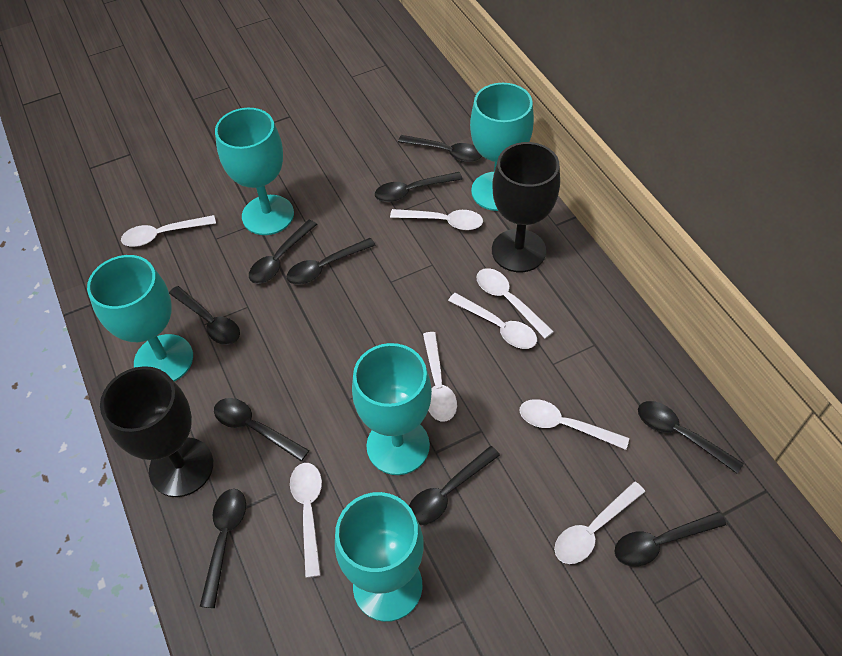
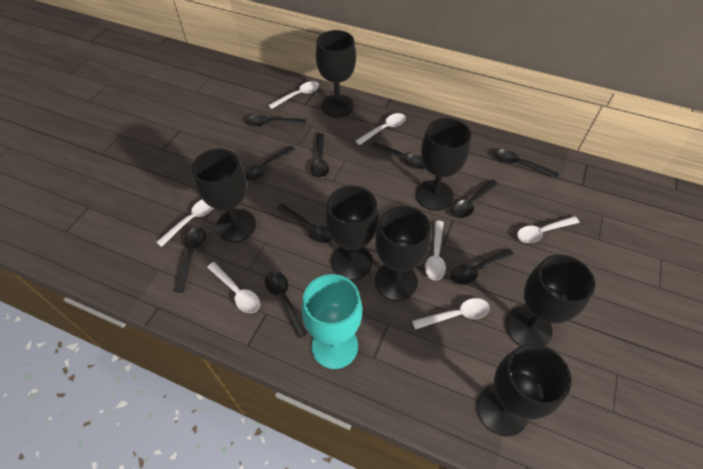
black goblet: [100,366,213,497] [492,142,560,272] = 2 -> [192,149,256,242] [316,30,356,117] [325,185,379,280] [375,206,431,301] [416,118,471,211] [477,343,572,437] [506,254,595,346] = 7
turquoise goblet: [87,255,193,382] [215,108,294,235] [335,492,424,622] [352,343,432,475] [470,83,534,211] = 5 -> [302,274,362,369] = 1
white spoon: [121,215,216,247] [290,463,322,578] [390,209,483,230] [423,332,457,422] [448,293,537,349] [476,268,554,339] [520,399,629,450] [554,481,645,564] = 8 -> [156,200,213,247] [207,262,260,313] [268,81,319,109] [355,113,406,145] [412,298,490,330] [425,221,446,280] [517,216,579,243] = 7

